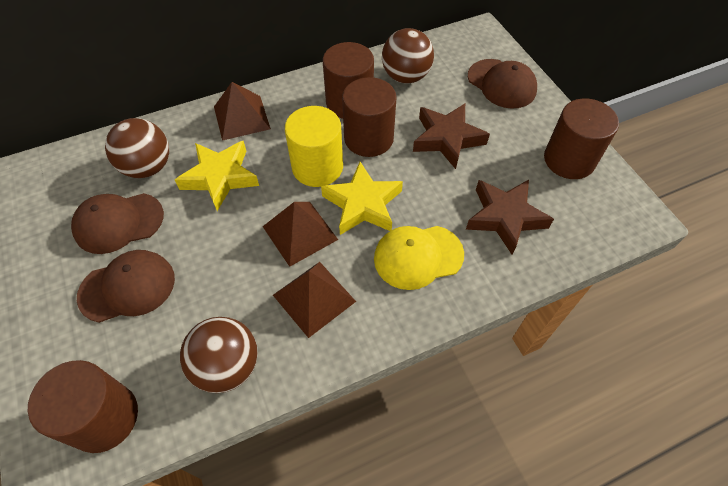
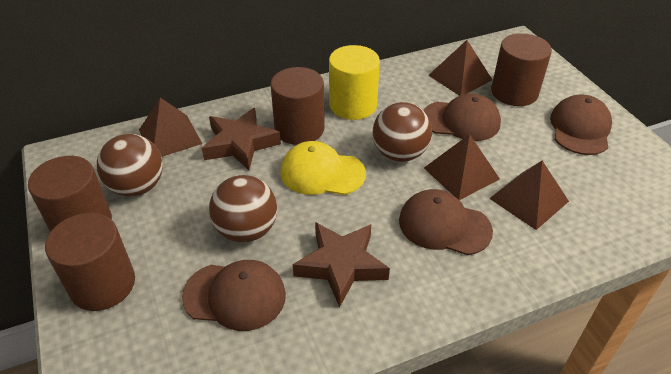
brown cap: [71,193,164,254] [77,250,175,323] [468,59,537,109] = 3 -> [182,260,286,331] [399,189,493,255] [423,94,501,141] [550,95,612,155] = 4
brown pyramid: [214,82,271,141] [263,202,338,267] [273,262,356,338] = 3 -> [139,98,202,157] [424,134,500,200] [428,40,492,96] [489,161,569,230] = 4
yellow star: [175,141,259,211] [321,162,403,235] = 2 -> none = 0

